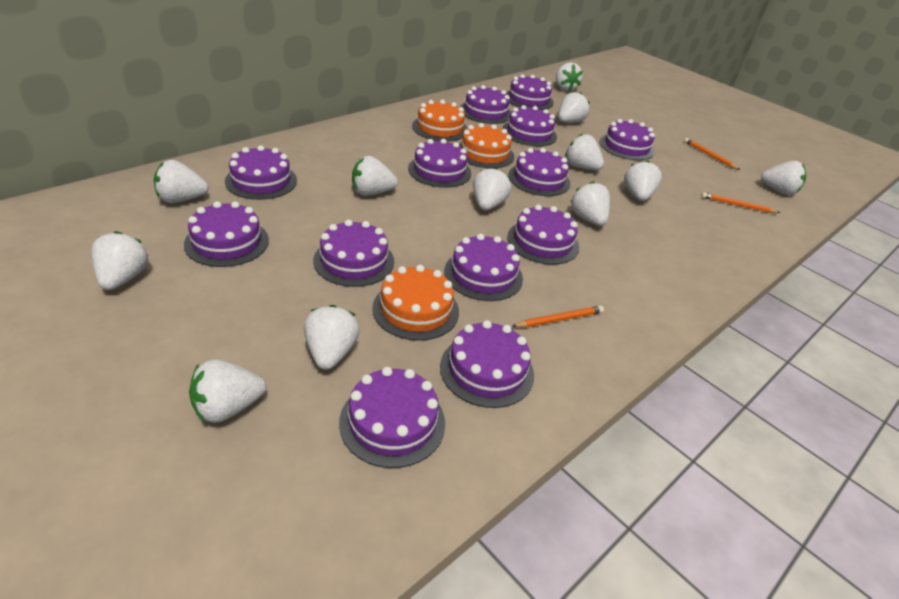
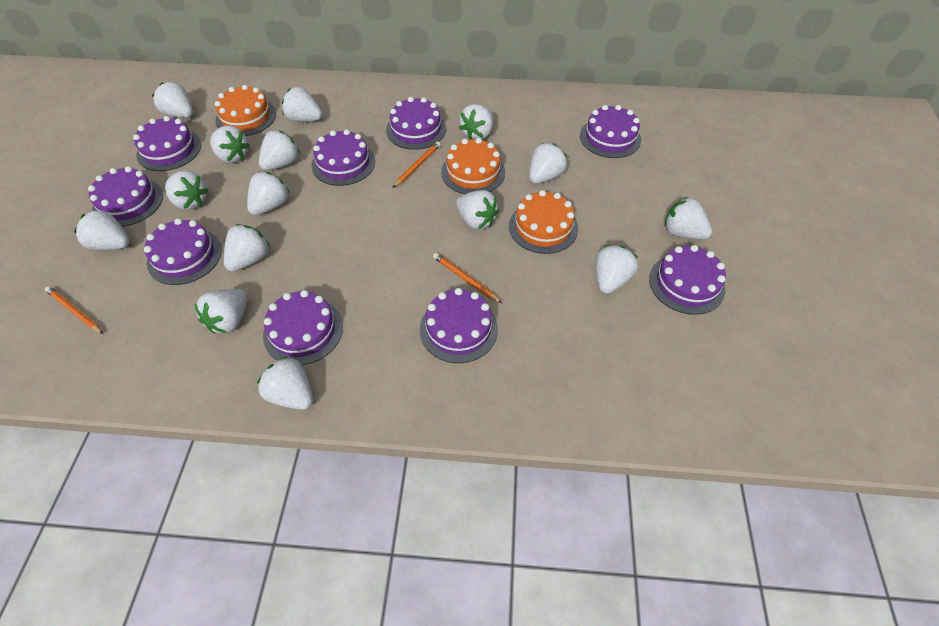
purple cake: [184,201,269,267] [225,145,297,200] [313,220,394,287] [339,367,445,468] [408,139,471,188] [440,320,534,408] [444,234,523,301] [460,85,511,124] [502,105,557,147] [506,74,554,110] [507,205,579,265] [508,148,570,196] [600,119,655,160] = 13 -> [88,166,163,227] [133,116,201,171] [144,218,222,285] [263,290,343,365] [312,129,375,186] [386,97,446,150] [420,288,498,363] [580,105,641,158] [649,245,726,315] = 9
white strawberry: [91,231,149,290] [154,160,209,203] [189,359,266,423] [304,305,360,370] [352,156,398,196] [473,167,511,210] [556,62,583,91] [558,92,590,123] [565,134,604,170] [570,181,610,226] [624,160,662,201] [761,161,806,195] = 12 -> [74,209,129,250] [152,82,193,118] [165,170,208,210] [194,289,247,334] [210,125,250,163] [224,224,270,272] [247,172,290,215] [257,356,313,410] [259,130,300,171] [282,87,322,122] [456,190,499,230] [459,104,493,140] [529,143,567,184] [595,245,638,294] [665,197,712,239] = 15

